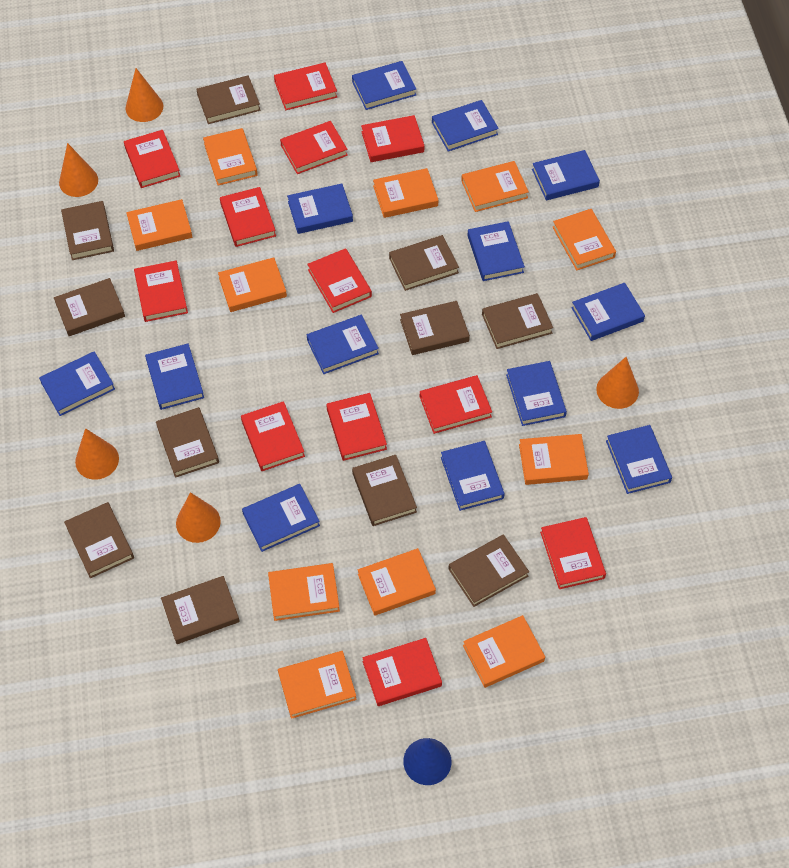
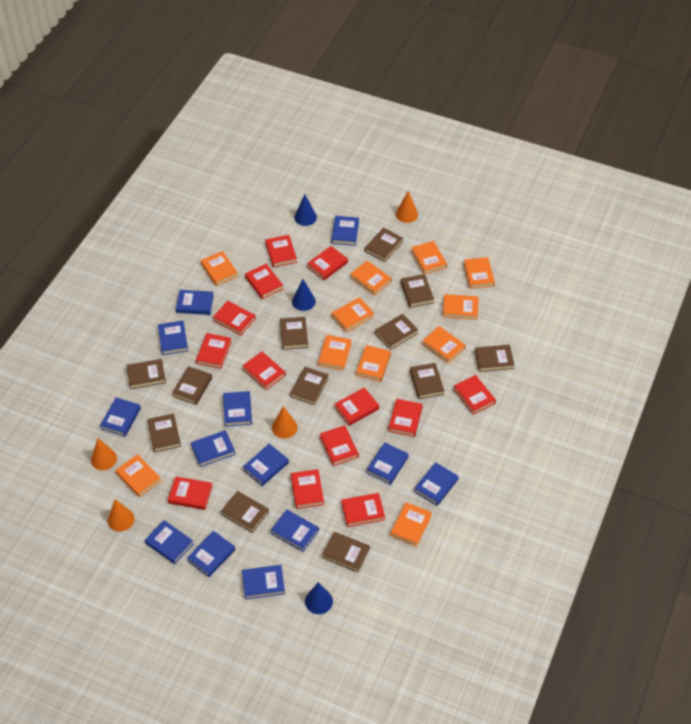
blue cone: [403,738,452,785] = 1 -> [292,279,316,311] [294,194,317,226] [305,582,333,614] = 3
brown book: [54,278,125,336] [61,201,114,260] [64,502,134,578] [156,407,219,478] [161,576,240,644] [196,75,260,124] [352,455,417,526] [389,235,459,291] [400,301,470,355] [448,534,529,607] [482,293,553,349] = 11 -> [126,359,166,389] [147,413,181,453] [172,366,212,405] [221,491,269,533] [280,317,308,350] [290,367,329,405] [322,532,370,572] [365,228,403,262] [375,314,418,350] [401,274,434,308] [410,363,444,399] [475,345,514,372] = 12
orange cone: [59,143,98,197] [75,428,119,480] [125,68,163,122] [176,492,221,543] [596,357,639,409] = 5 -> [91,438,117,470] [108,499,134,532] [272,406,298,438] [396,191,418,223] = 4
red book: [124,130,180,188] [134,260,188,322] [220,187,276,247] [241,401,305,471] [274,63,337,110] [280,121,348,174] [307,248,372,313] [326,393,387,461] [361,115,424,162] [362,638,442,706] [420,375,492,434] [540,517,606,589] = 12 -> [168,476,212,510] [196,333,232,369] [213,301,256,335] [242,352,286,390] [245,264,283,299] [265,235,297,267] [291,469,324,509] [307,246,348,280] [320,425,359,466] [334,387,379,426] [341,493,385,527] [388,399,423,437] [453,375,496,415] = 13

